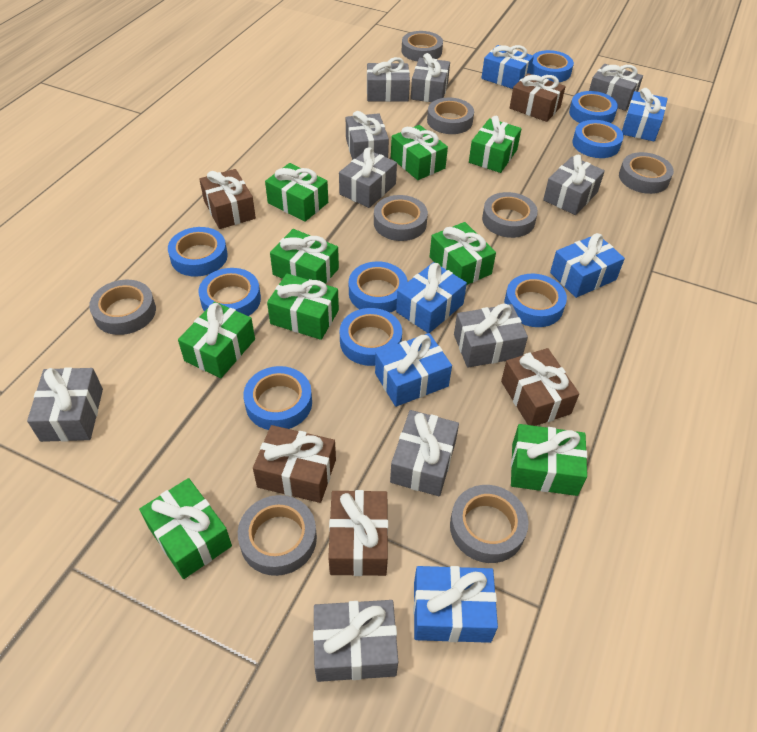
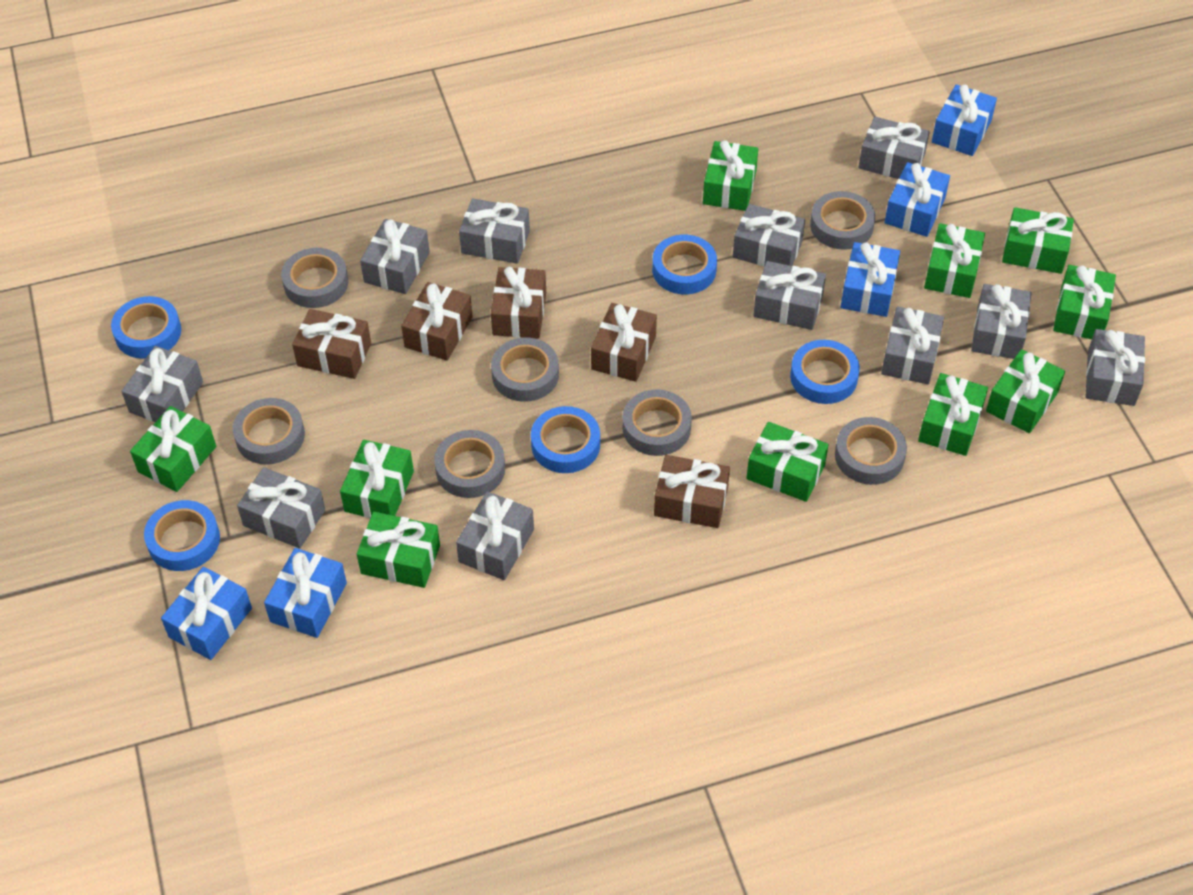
blue gift: [375,333,452,407] [396,262,467,333] [413,566,498,643] [481,45,534,89] [550,233,625,298] [622,88,668,141] = 6 -> [161,567,252,660] [264,548,347,638] [841,242,900,317] [884,162,950,237] [932,85,997,156] = 5
blue tape: [168,227,228,276] [198,268,261,316] [243,366,312,430] [340,308,402,366] [349,262,408,313] [504,274,567,327] [530,50,574,82] [569,91,618,123] [572,120,624,158] = 9 -> [111,296,181,359] [144,500,220,571] [531,406,600,473] [652,235,717,294] [790,340,860,404] = 5
green gift: [139,478,232,579] [178,302,255,378] [265,163,328,222] [267,274,339,340] [270,229,339,284] [391,125,448,180] [430,222,496,285] [469,116,521,173] [511,424,587,496] = 9 -> [130,406,216,492] [340,440,414,518] [357,512,440,588] [703,140,758,211] [747,422,828,502] [918,373,988,456] [924,223,985,298] [986,349,1065,433] [1002,207,1074,274] [1053,265,1116,339] = 10
grey gift: [27,367,103,442] [313,600,398,682] [339,147,397,208] [346,111,389,160] [367,57,410,102] [390,410,459,496] [411,53,450,102] [454,303,528,368] [543,155,605,215] [589,64,643,111] = 10 -> [121,346,203,422] [237,467,325,548] [360,219,430,294] [456,491,534,580] [459,198,530,264] [733,204,805,267] [753,261,826,330] [859,117,930,179] [881,307,944,384] [971,284,1031,359] [1085,329,1145,406] = 11
grey tape: [89,280,156,335] [238,495,317,576] [374,195,428,241] [401,31,443,61] [427,98,474,134] [450,485,529,563] [482,192,538,238] [619,152,674,194] = 8 -> [233,398,305,465] [281,248,348,308] [434,430,505,498] [491,338,559,402] [622,389,692,456] [810,191,875,250] [835,417,907,485] = 7

